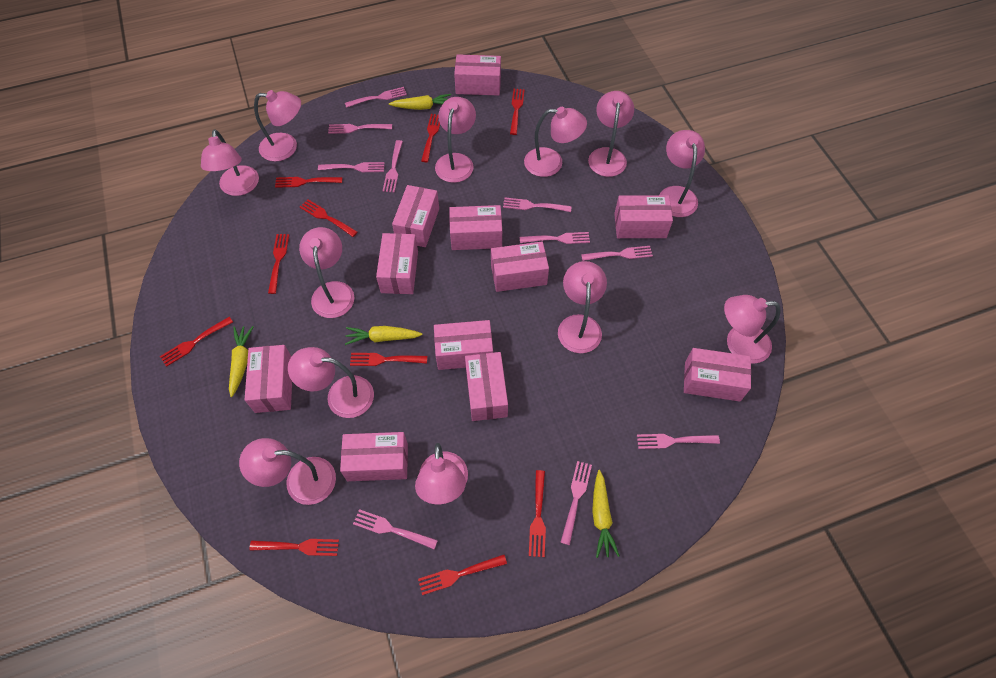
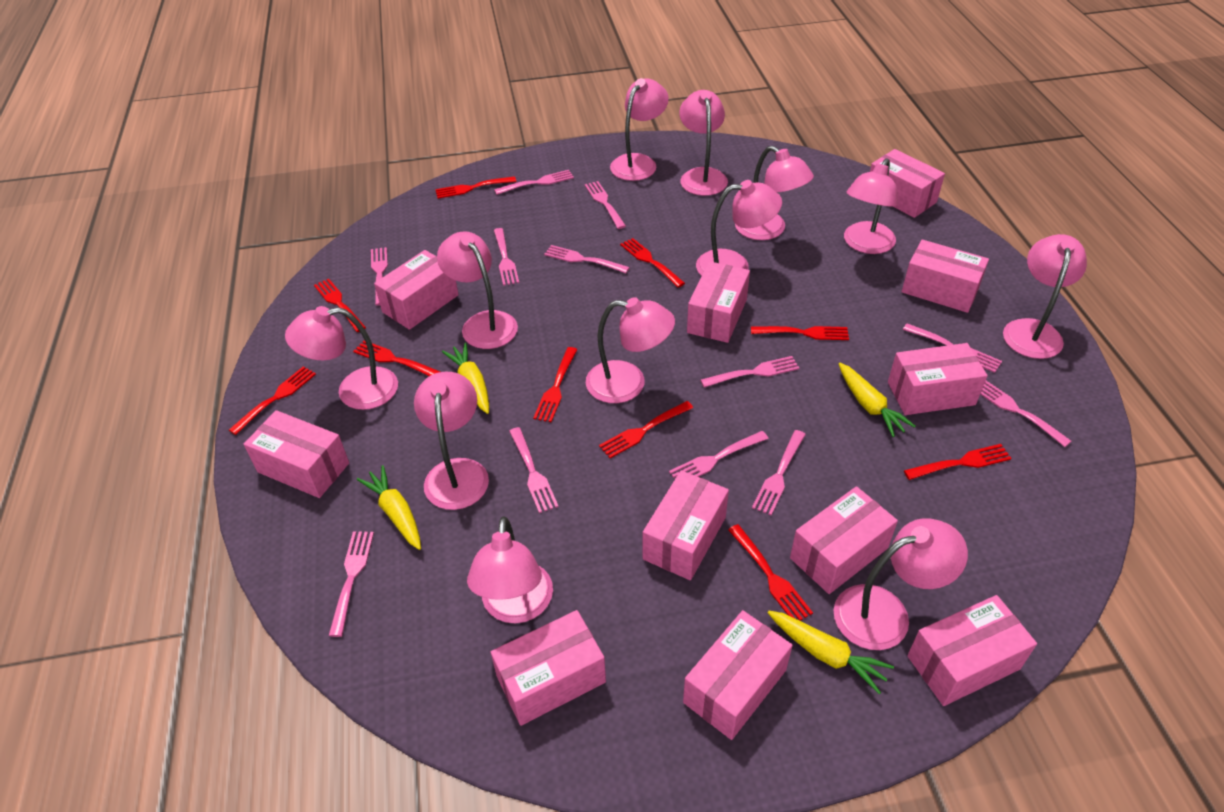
pink fork: [318,162,385,172] [328,124,392,134] [345,87,407,108] [353,509,438,549] [383,140,403,193] [503,197,572,212] [520,232,590,244] [560,461,592,545] [581,246,653,261] [637,434,720,449] = 10 -> [329,531,374,637] [371,247,388,306] [494,170,574,195] [494,228,519,286] [509,427,559,513] [544,245,630,273] [585,181,626,229] [669,431,768,479] [700,356,799,387] [752,430,806,515] [903,323,1002,373] [980,381,1072,447] = 12

